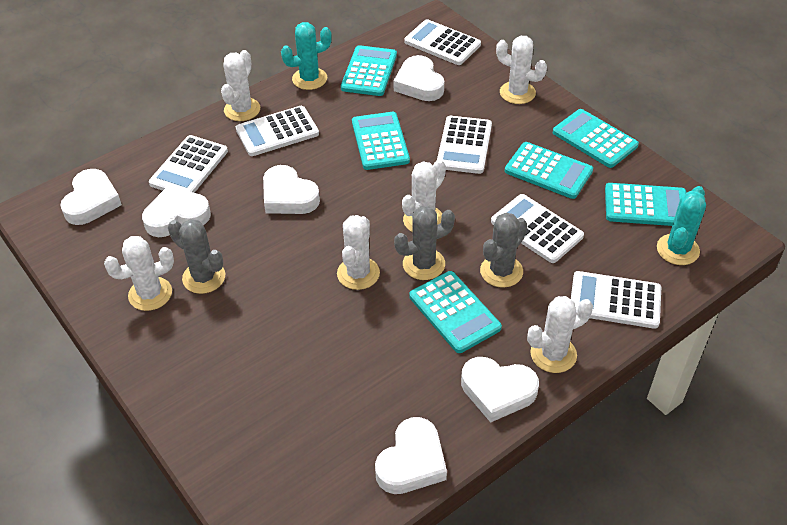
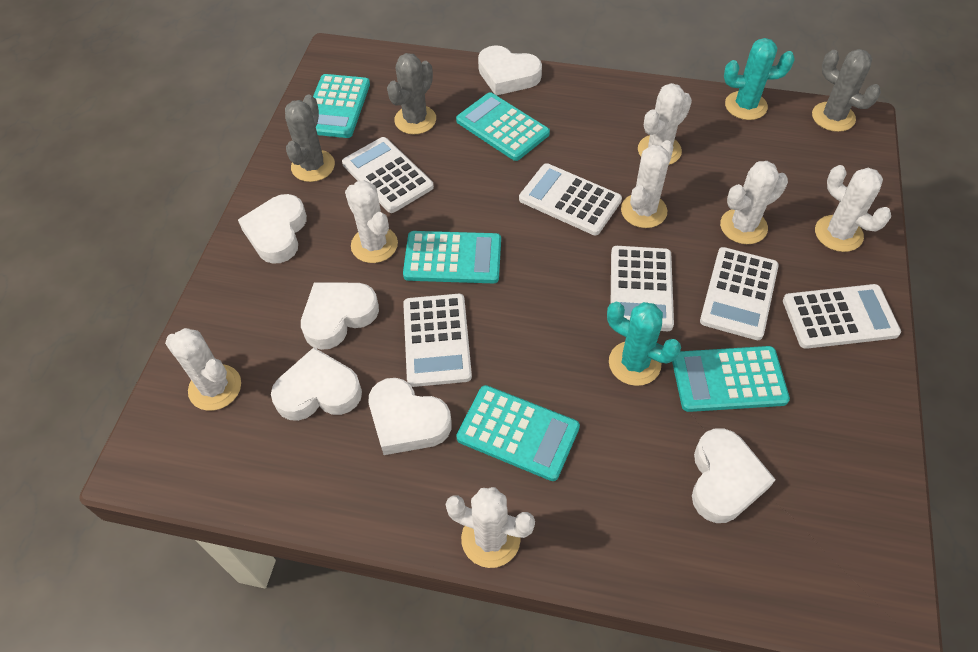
turquoise calculator: [341,45,397,96] [352,112,410,170] [409,271,502,353] [505,142,593,199] [553,109,639,168] [605,183,686,226] = 6 -> [313,74,370,138] [403,231,501,283] [456,92,550,161] [456,385,580,481] [672,346,790,412] = 5
white cactus: [104,236,174,311] [221,50,260,121] [337,215,380,290] [402,160,446,232] [496,36,547,104] [527,296,593,373] = 6 -> [165,328,241,411] [345,180,398,263] [446,487,535,568] [621,140,673,228] [638,83,692,165] [720,161,788,244] [815,165,891,252] = 7

